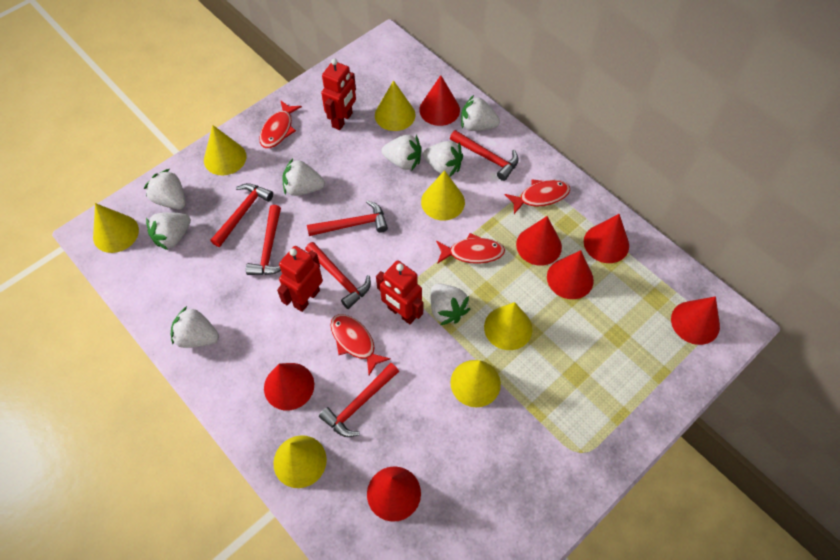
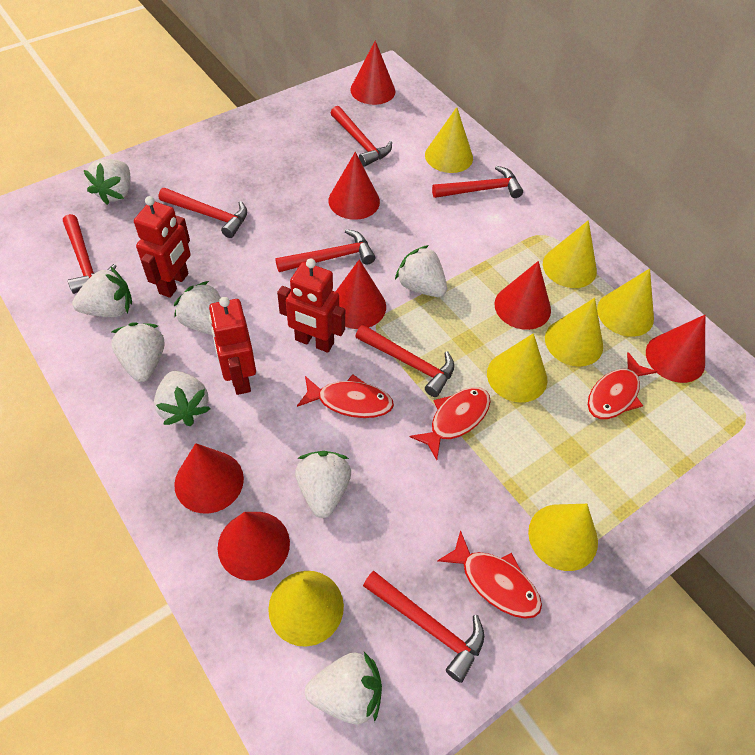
red hammer: [211,183,273,247] [246,205,281,275] [305,242,371,309] [307,200,388,236] [319,363,399,437] [450,130,519,181] = 6 -> [63,214,117,294] [159,188,247,238] [275,229,375,272] [331,106,392,166] [355,325,454,397] [363,571,484,683] [432,166,523,198] = 7

